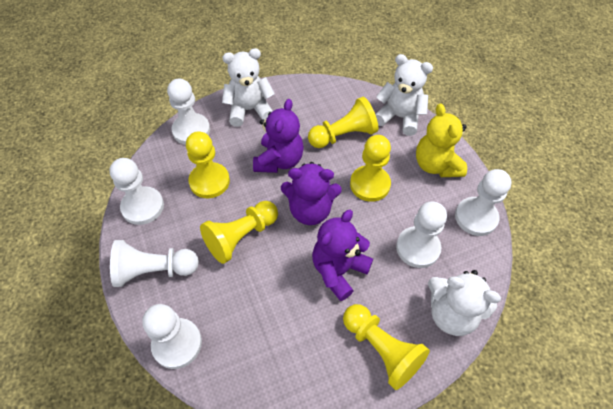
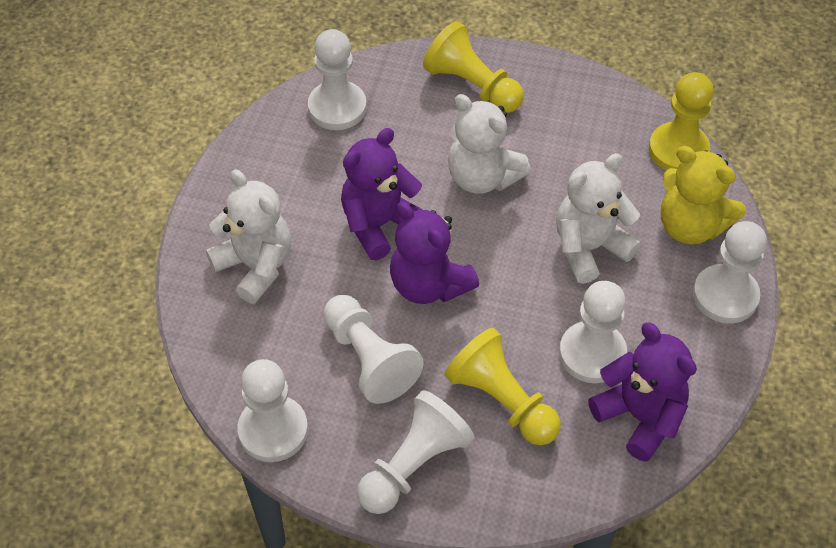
yellow pawn: [186,131,230,198] [200,201,278,264] [308,97,378,148] [343,304,430,390] [350,135,391,202] = 5 -> [423,21,524,113] [445,328,561,445] [649,72,714,170] = 3

